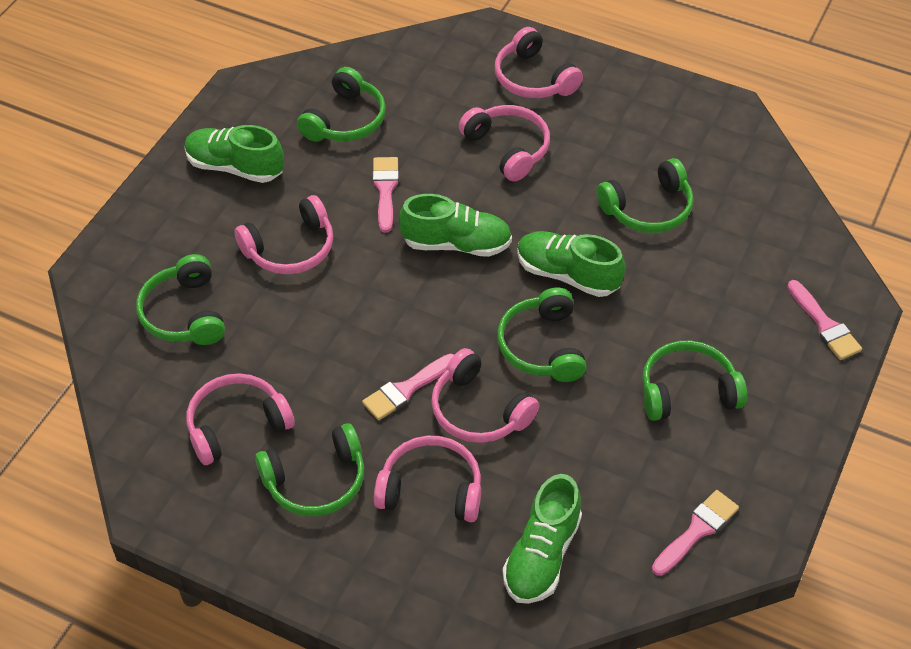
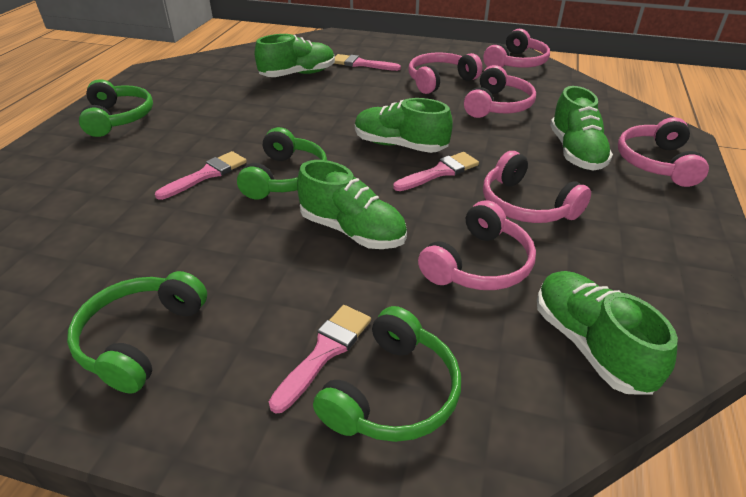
green headphones: [136,254,225,345] [255,423,364,516] [297,67,386,142] [497,288,587,382] [596,158,694,233] [642,340,747,421] = 6 -> [67,271,207,393] [79,79,153,137] [237,127,327,199] [313,306,461,442] = 4
green shoe: [184,125,284,183] [399,194,512,257] [503,474,582,604] [517,231,626,297] = 4 -> [255,34,335,77] [297,160,407,249] [355,98,453,153] [537,271,678,395] [550,86,613,171] = 5

